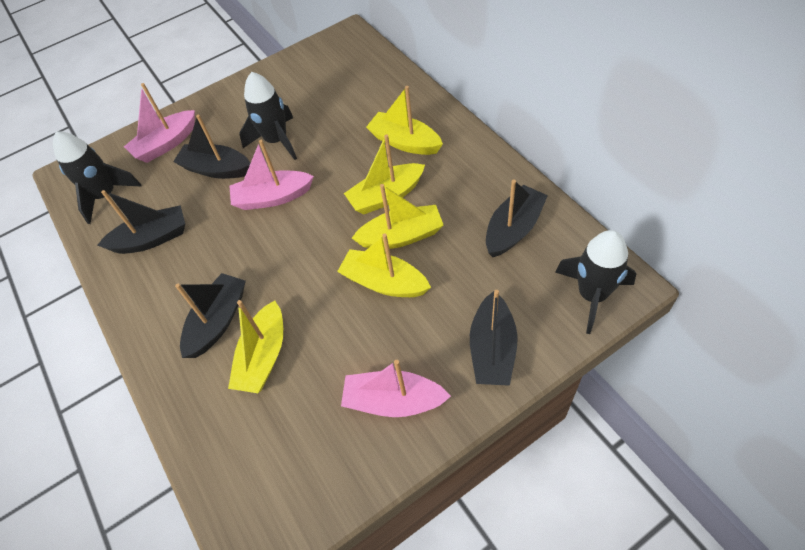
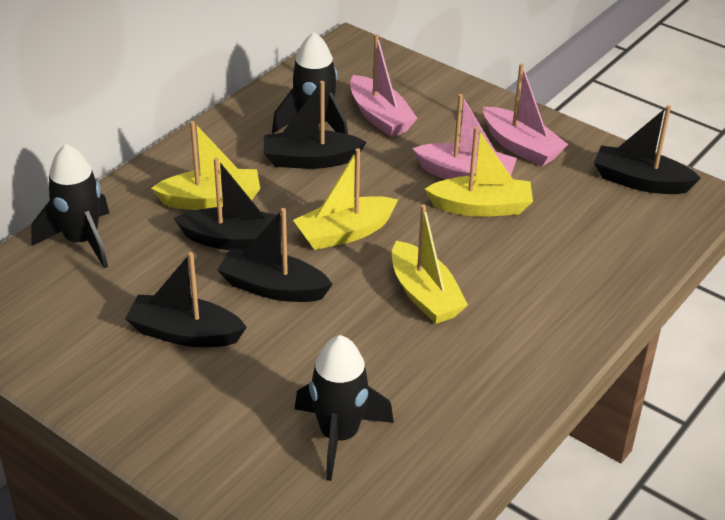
yellow boat: [228,300,283,393] [337,233,431,297] [344,134,425,215] [352,184,444,249] [366,86,443,155] = 5 -> [151,121,260,210] [293,148,398,250] [392,205,468,324] [425,127,533,217] = 4

